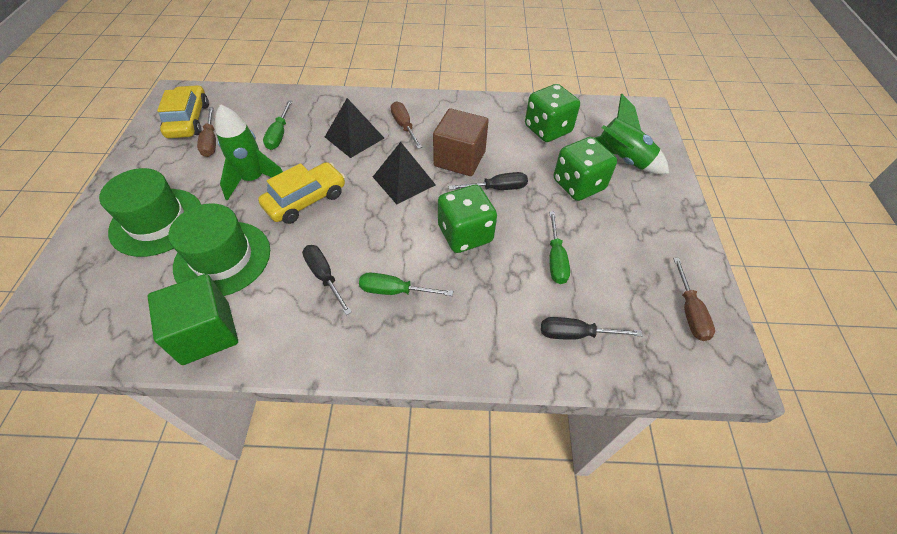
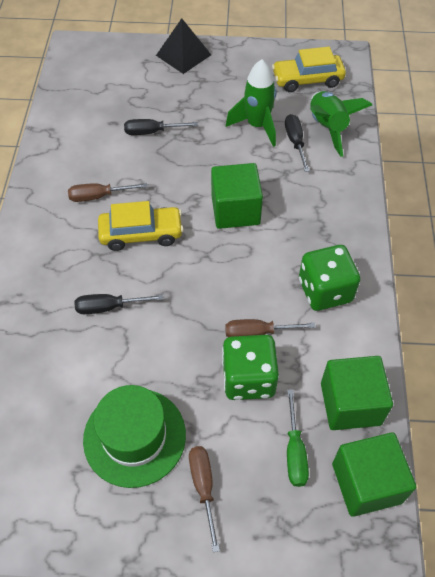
black pyramid: [325,98,384,158] [373,142,436,204] = 2 -> [156,18,211,74] = 1
brown cube: [433,108,489,176] = 1 -> none = 0
green cube: [147,274,238,365] = 1 -> [211,163,263,229] [321,356,393,430] [332,432,416,517] = 3
green dice: [438,185,497,253] [525,84,580,142] [554,137,617,201] = 3 -> [222,335,279,400] [299,245,360,311] = 2
green hat: [99,168,201,257] [169,203,270,296] = 2 -> [83,385,186,488] = 1
green screwdriver: [263,100,292,150] [359,272,453,296] [549,212,570,284] = 3 -> [287,389,309,487] = 1

